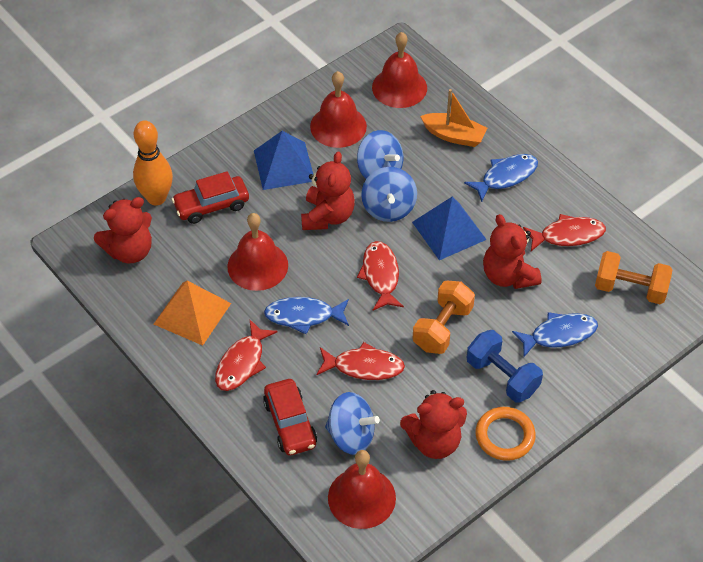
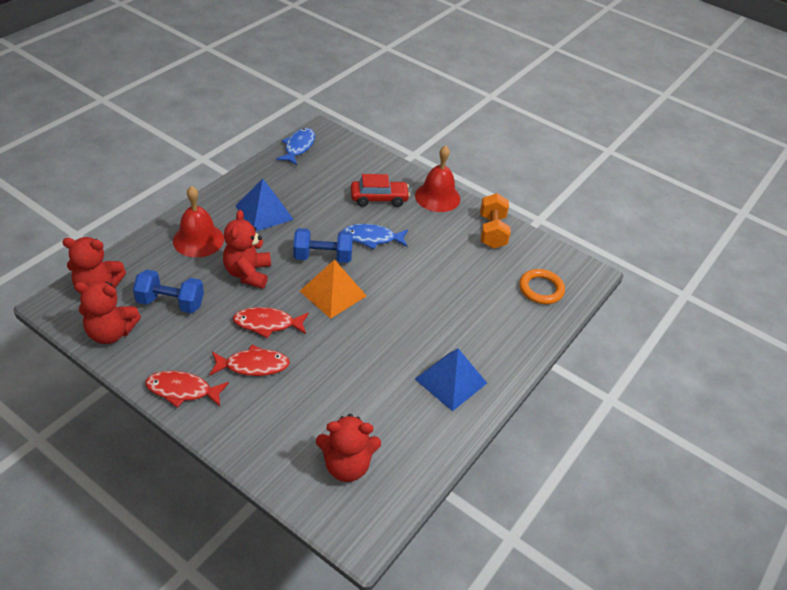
blue dumbbell: [467,330,543,403] = 1 -> [133,270,204,313] [293,228,353,263] = 2
blue fish: [264,297,349,334] [464,154,538,202] [512,312,598,357] = 3 -> [276,128,315,165] [343,224,408,249] = 2
blue spinning top: [325,392,380,455] [357,130,403,179] [361,167,417,222] = 3 -> none = 0
orange boat: [420,89,487,147] = 1 -> none = 0
orange bowling pin: [133,120,173,205] = 1 -> none = 0
orange dumbbell: [412,281,475,354] [595,251,672,304] = 2 -> [480,193,511,249] = 1
red bell: [227,213,288,291] [310,71,367,148] [328,450,396,529] [372,32,427,108] = 4 -> [173,186,224,257] [415,145,460,212] = 2
red car: [172,171,249,224] [263,379,317,455] = 2 -> [351,174,410,207] = 1
red fish: [215,320,278,391] [317,342,405,380] [357,241,404,310] [523,214,606,251] = 4 -> [145,371,229,407] [209,345,290,376] [233,307,309,338] = 3

